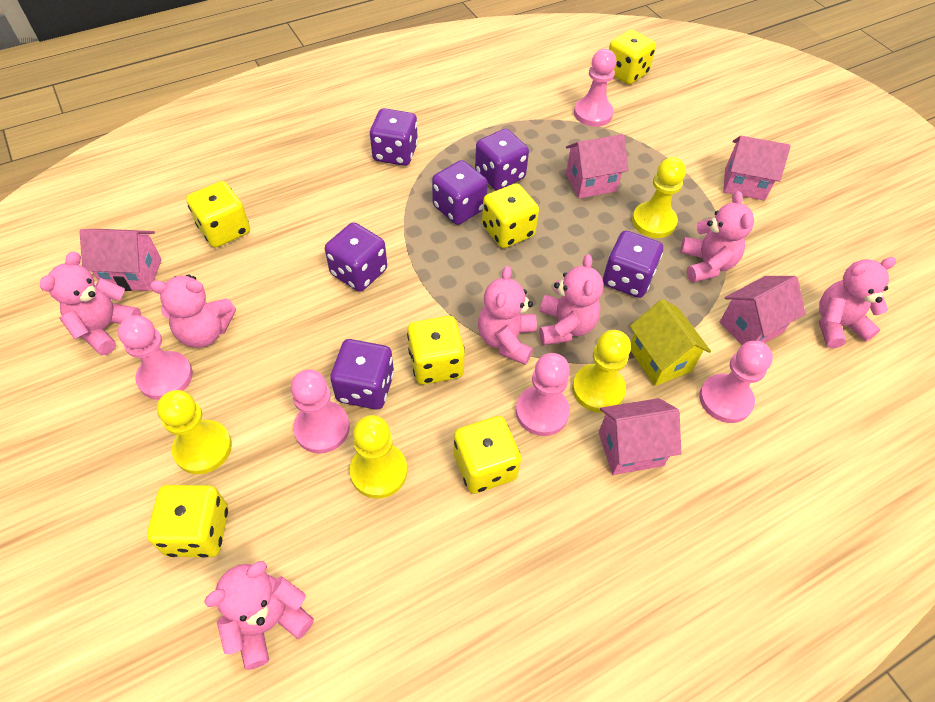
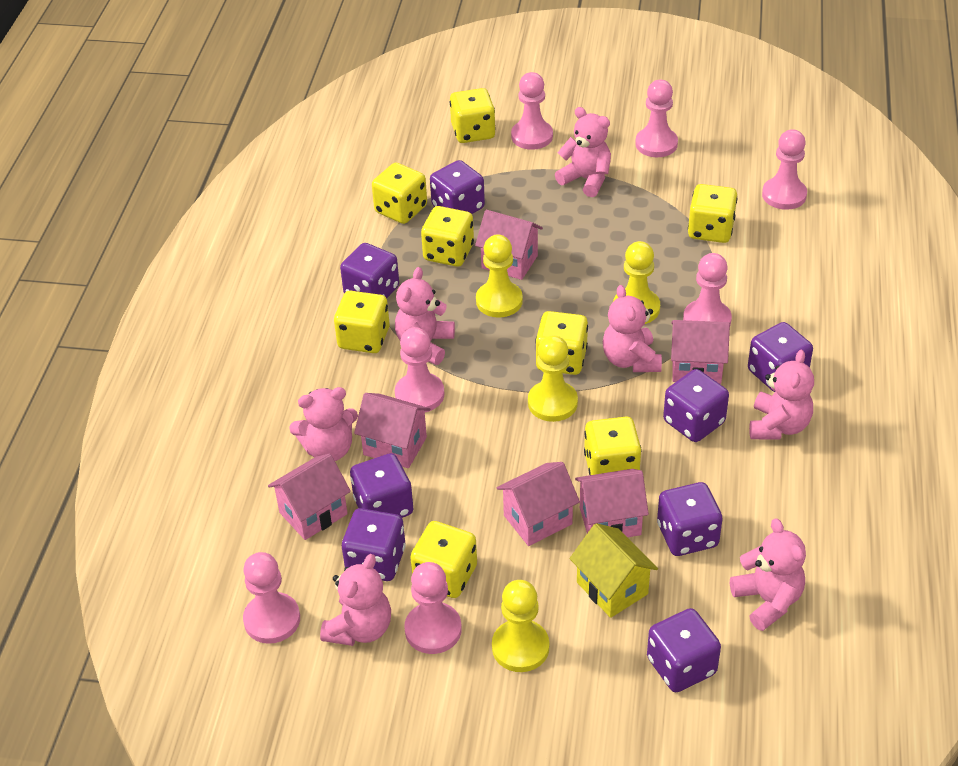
pink house: [79,229,162,291] [566,134,628,199] [598,398,681,475] [720,276,806,345] [723,136,791,200] = 5 -> [268,453,351,540] [354,393,430,468] [475,210,543,280] [496,462,580,546] [575,469,649,537] [671,320,730,384] = 6
pink pawn: [118,315,193,400] [291,369,350,454] [516,353,570,436] [574,49,616,127] [699,341,773,423] = 5 -> [243,552,300,644] [395,327,445,412] [404,562,462,654] [511,72,553,150] [635,79,678,157] [683,253,732,325] [762,129,807,210] = 7
purple dice: [325,222,387,292] [330,339,394,410] [370,108,418,166] [432,160,488,225] [475,129,529,190] [603,230,663,298] = 6 -> [340,243,399,298] [342,508,406,581] [350,453,413,518] [430,160,485,214] [647,608,721,692] [657,482,723,556] [663,369,729,442] [748,322,813,392] = 8
yellow dice: [147,485,228,557] [186,181,250,248] [407,316,465,385] [454,416,521,494] [482,183,539,248] [609,29,656,84] = 6 -> [334,291,390,353] [372,163,427,224] [410,521,477,598] [421,206,474,267] [450,88,496,143] [535,311,588,375] [584,417,642,475] [688,184,737,243] = 8

